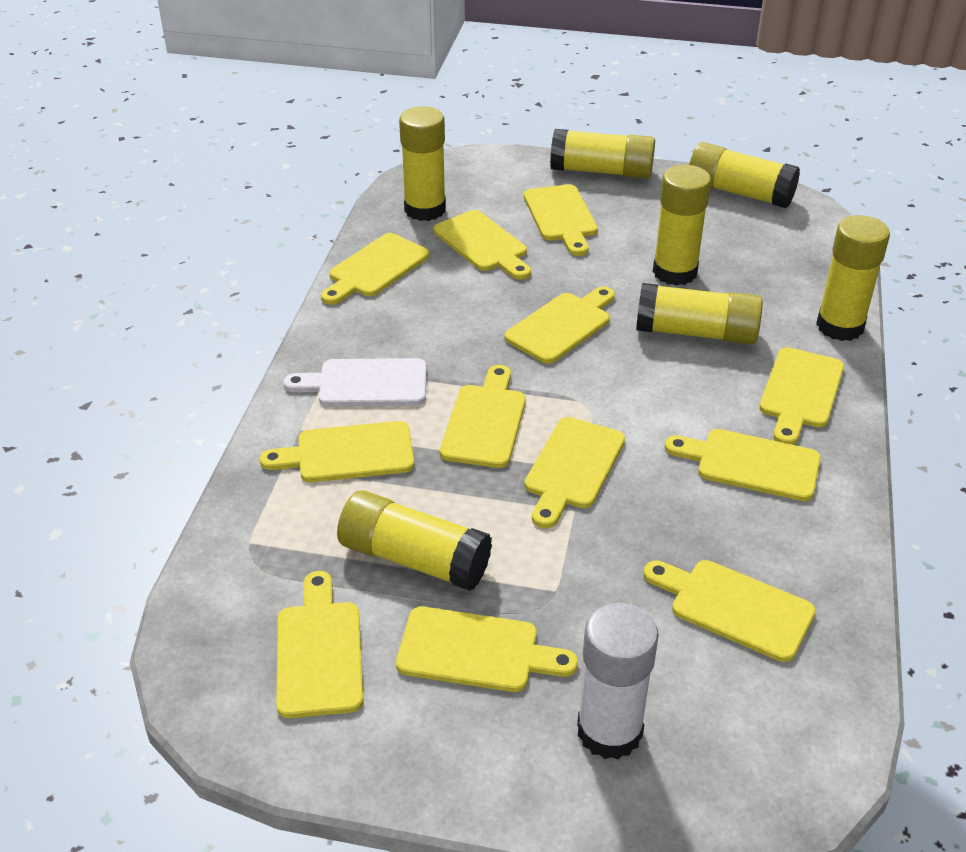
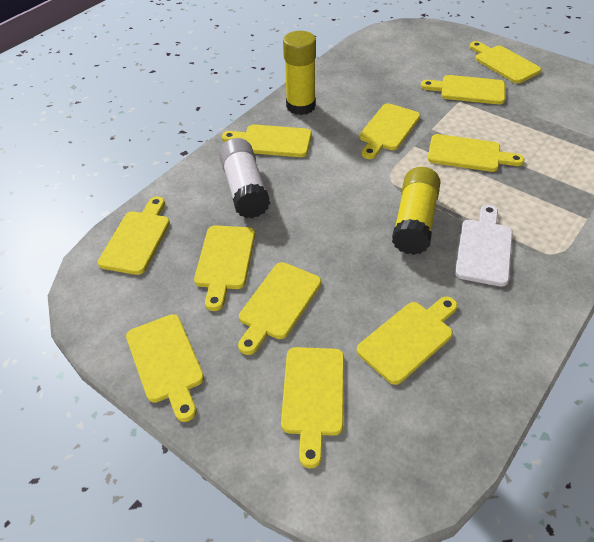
yellow cutting board: [260,421,414,482] [276,571,363,718] [321,233,429,305] [396,607,578,692] [434,210,531,280] [440,365,526,468] [505,286,615,364] [524,184,598,256] [525,417,625,528] [643,560,816,662] [665,429,821,501] [759,347,844,445] = 12 -> [98,196,170,275] [126,314,204,422] [194,225,255,311] [222,124,312,157] [238,262,321,355] [281,347,344,468] [357,297,458,385] [359,103,420,159] [421,75,505,105] [428,134,525,172] [470,41,541,83] = 11
yellow glue stick: [337,490,492,591] [399,106,446,221] [550,129,655,179] [636,283,763,345] [653,165,711,286] [689,142,800,208] [816,215,890,341] = 7 -> [283,31,316,115] [392,167,441,255] = 2

